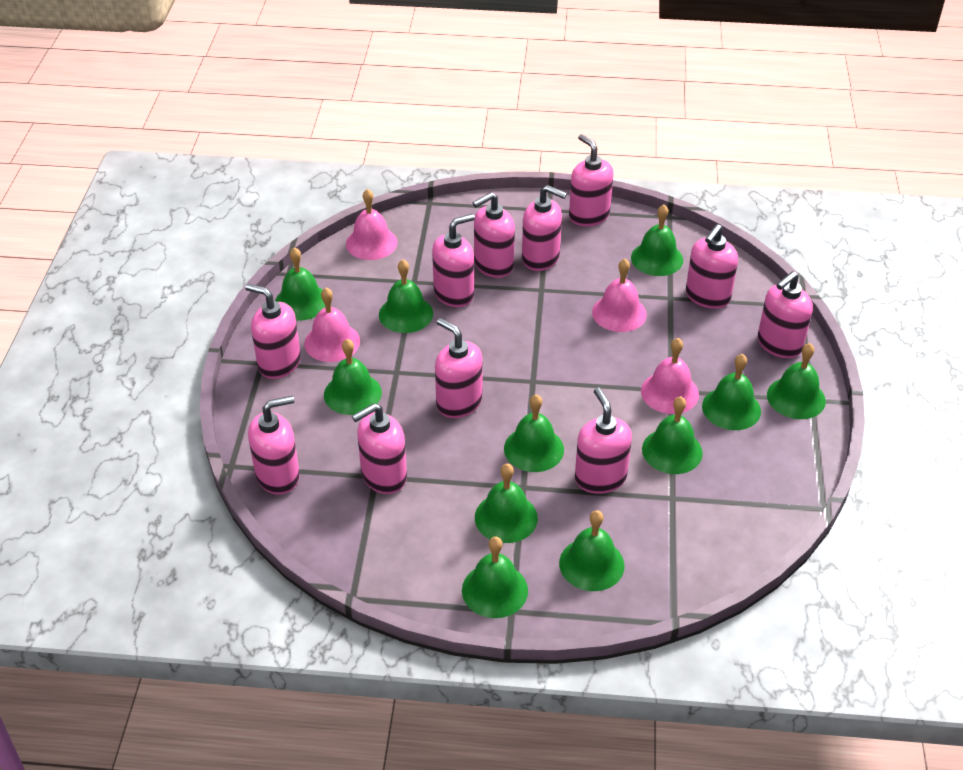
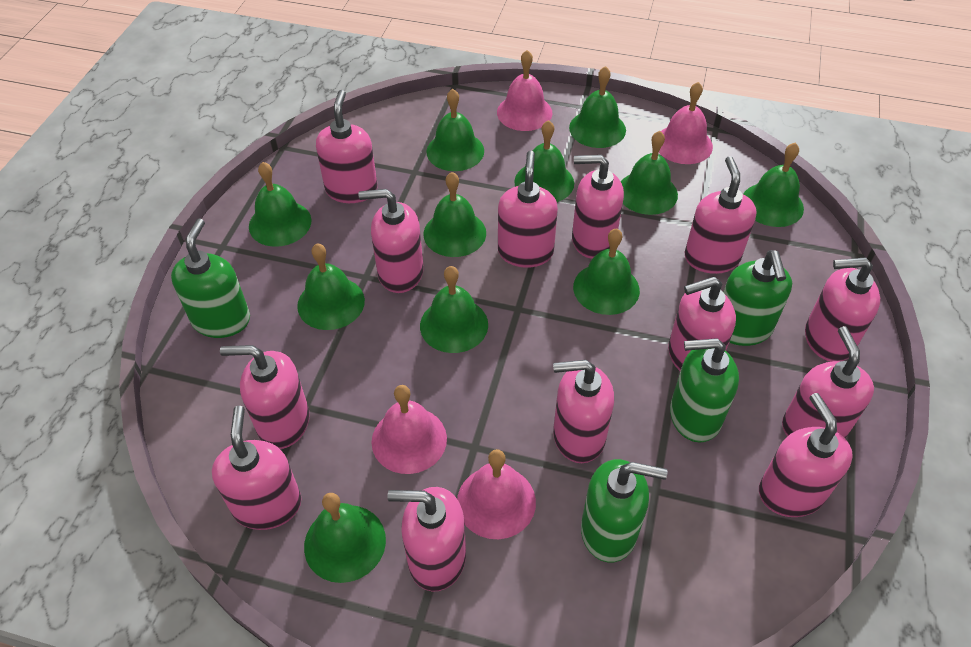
green soap dispenser: none = 0 -> [171,218,250,338] [581,459,668,562] [670,338,739,443] [723,250,792,346] = 4
pink soap dispenser: [245,284,301,379] [248,396,300,495] [352,403,407,494] [432,214,475,307] [435,318,483,418] [473,192,515,278] [522,185,567,271] [569,134,613,227] [575,388,632,494] [686,224,738,309] [758,271,813,358] = 11 -> [212,406,301,530] [220,345,310,449] [316,90,378,203] [358,189,423,293] [387,487,466,591] [498,151,558,268] [553,360,614,463] [572,155,624,259] [668,277,736,371] [685,156,756,274] [759,393,853,517] [782,326,874,439] [805,257,880,362] = 13

